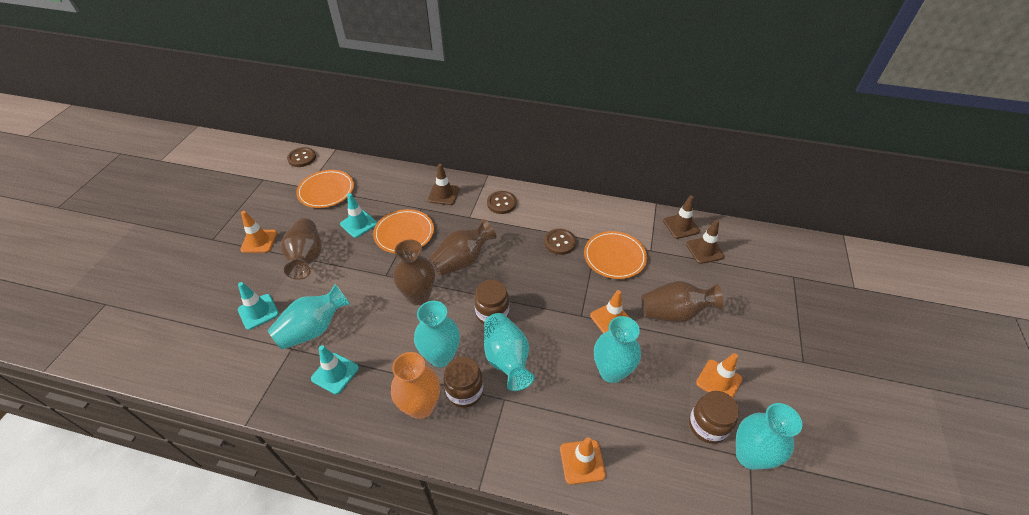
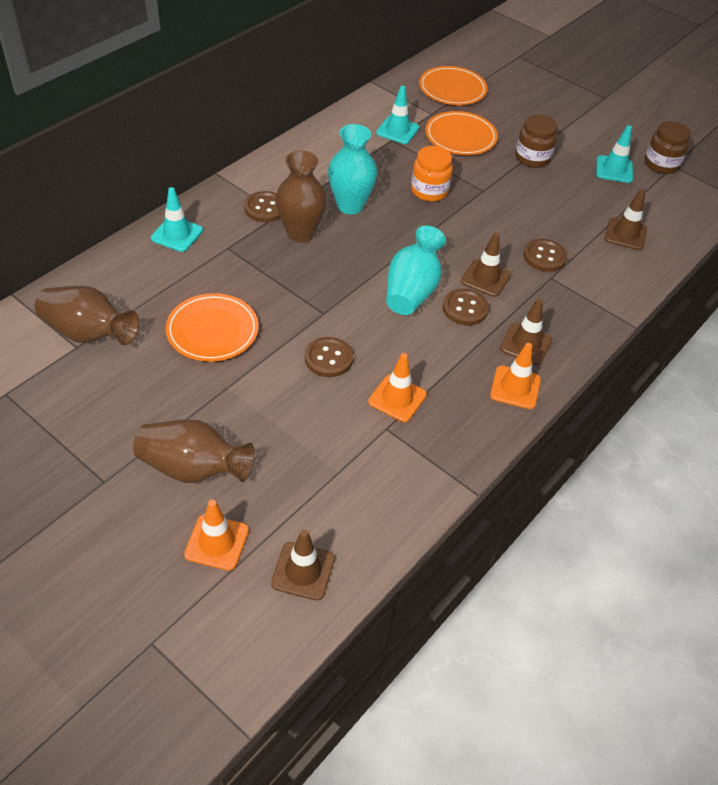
brown button: [287,147,316,167] [487,191,517,214] [544,229,576,255] = 3 -> [244,191,280,222] [305,337,353,377] [443,289,489,325] [524,239,567,272] = 4
brown jar: [443,357,483,408] [474,280,509,324] [689,391,739,444] = 3 -> [515,114,558,168] [645,121,691,174] = 2
brown traffic cone: [428,164,460,205] [663,195,700,239] [686,220,725,264] = 3 -> [271,529,335,600] [461,233,511,297] [500,299,552,365] [605,189,647,250] = 4
brown vase: [281,218,322,280] [393,240,435,305] [428,219,497,276] [641,281,723,323] = 4 -> [35,286,139,345] [133,419,254,483] [276,151,327,243] = 3
orange jar: none = 0 -> [411,146,453,202] = 1
orange traffic cone: [240,211,277,253] [560,437,606,485] [590,290,630,333] [696,353,742,398] = 4 -> [184,499,249,571] [368,353,427,422] [490,343,541,409] = 3
orange vase: [391,352,440,419] = 1 -> none = 0
turquoise vase: [268,284,350,350] [414,301,460,367] [484,313,535,391] [594,316,641,383] [736,403,802,470] = 5 -> [328,124,377,214] [386,226,446,315] = 2

